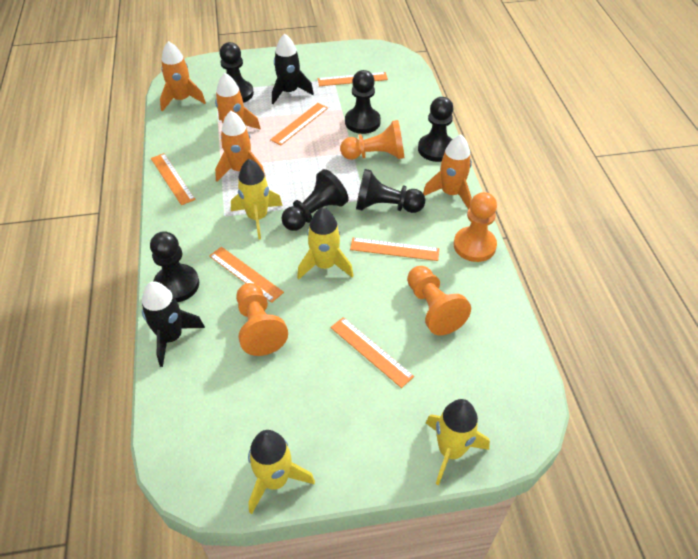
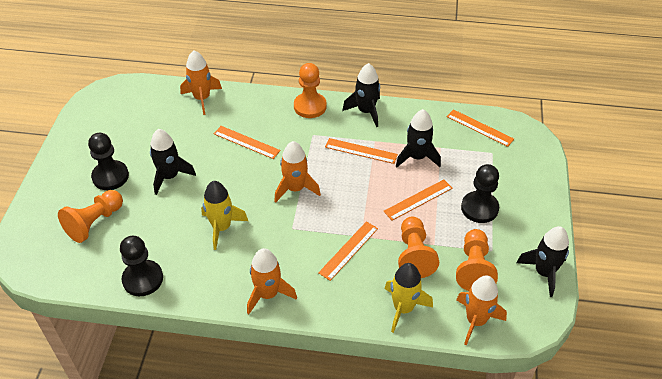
black pawn: [150,231,199,302] [220,42,254,103] [281,169,349,231] [345,70,381,134] [356,169,425,213] [418,97,454,162] = 6 -> [88,133,129,190] [120,236,163,296] [461,164,499,223] = 3
black rocket: [142,281,205,367] [272,34,314,104] = 2 -> [150,129,196,195] [342,63,380,127] [396,109,441,167] [516,226,569,297] = 4
orange ruler: [151,153,196,205] [209,247,284,303] [270,103,328,145] [318,72,388,86] [330,317,414,388] [350,238,439,261] = 6 -> [214,126,281,159] [318,221,378,281] [325,138,398,164] [384,179,453,221] [447,109,514,147] = 5
yellow rocket: [231,159,283,240] [248,430,315,514] [297,207,354,279] [426,399,490,485] = 4 -> [201,181,248,250] [384,263,433,333] = 2

